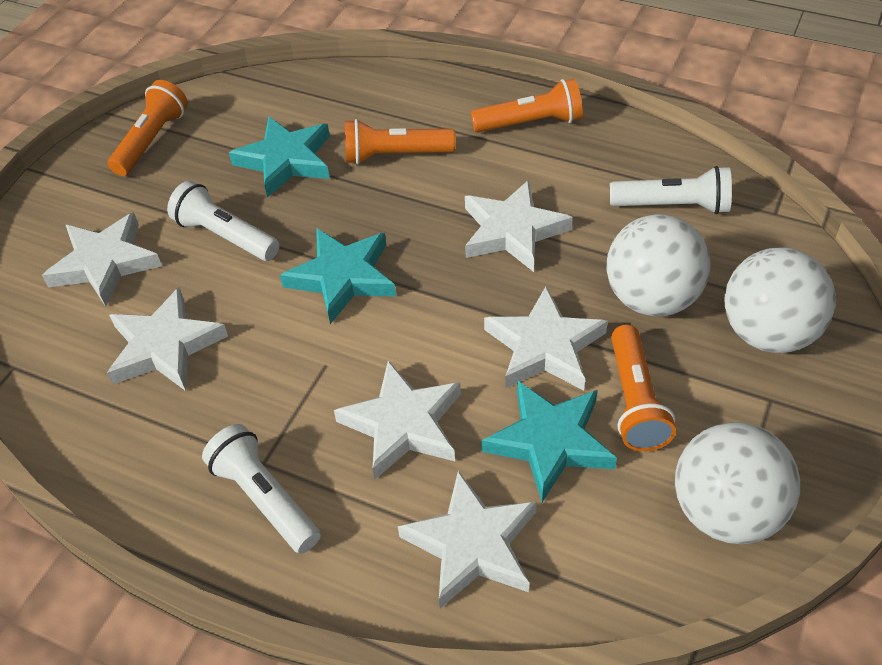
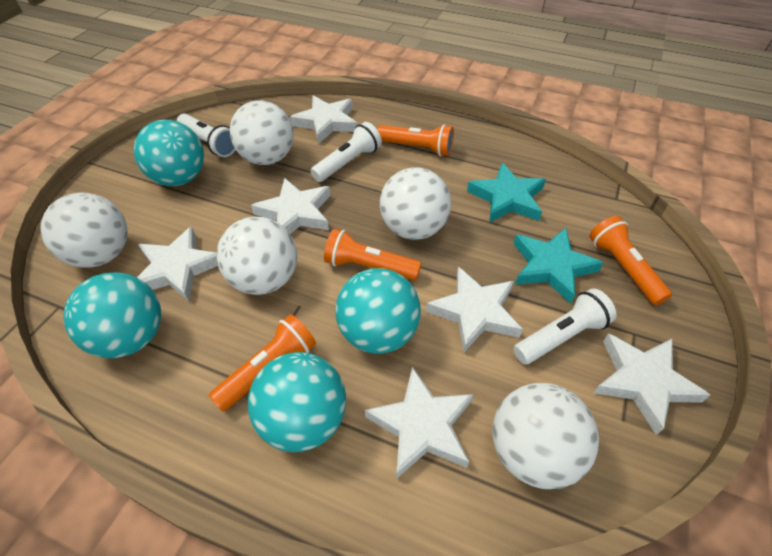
turquoise ball: none = 0 -> [63,273,161,358] [134,119,204,186] [248,352,346,452] [335,268,421,354] = 4
turquoise star: [229,116,330,198] [280,228,396,324] [481,380,617,502] = 3 -> [467,163,546,223] [513,228,604,304] = 2
white ball: [606,214,711,316] [675,422,800,544] [724,247,836,353] = 3 -> [41,193,128,268] [217,217,297,295] [230,100,294,165] [380,167,451,240] [492,383,599,489] = 5

